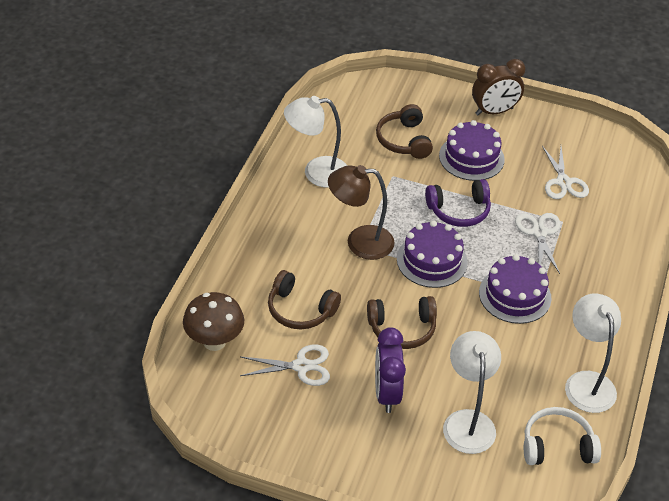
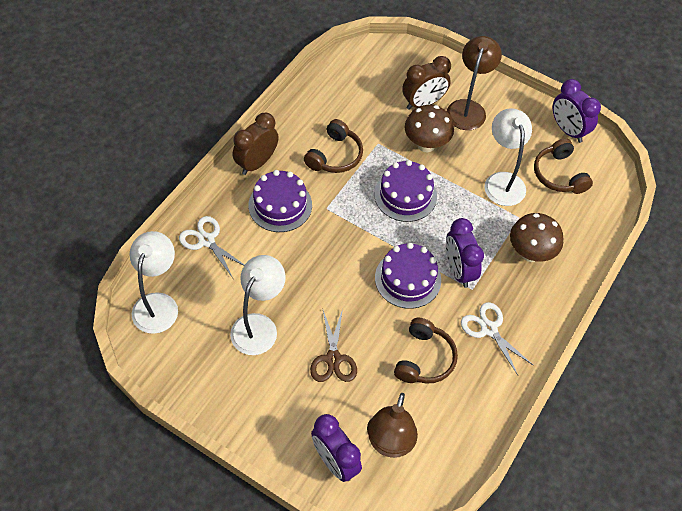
brown clock: [472,59,525,116] = 1 -> [233,113,279,175] [402,56,451,110] = 2
brown lamp: [328,165,395,260] = 1 -> [367,393,418,458] [447,36,502,130] = 2
brown mushroom: [183,292,244,351] = 1 -> [405,105,454,152] [510,213,563,262] = 2
brown scissors: none = 0 -> [310,309,357,382] = 1
purple clock: [375,327,406,413] = 1 -> [311,414,362,482] [446,218,484,288] [553,79,601,143] = 3
purple headphones: [425,179,491,227] = 1 -> none = 0
white headphones: [524,407,601,465] = 1 -> none = 0
white scissors: [240,344,330,386] [515,213,561,274] [542,146,589,199] = 3 -> [179,216,244,278] [461,302,534,375] = 2

